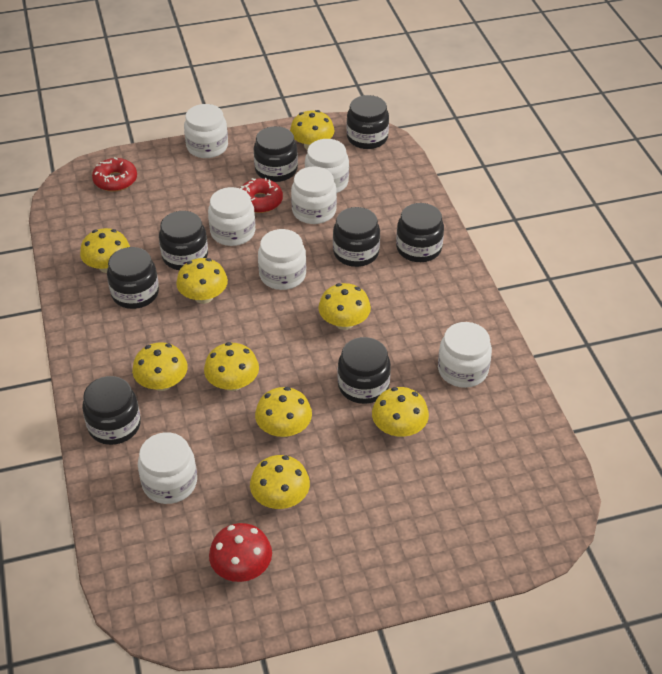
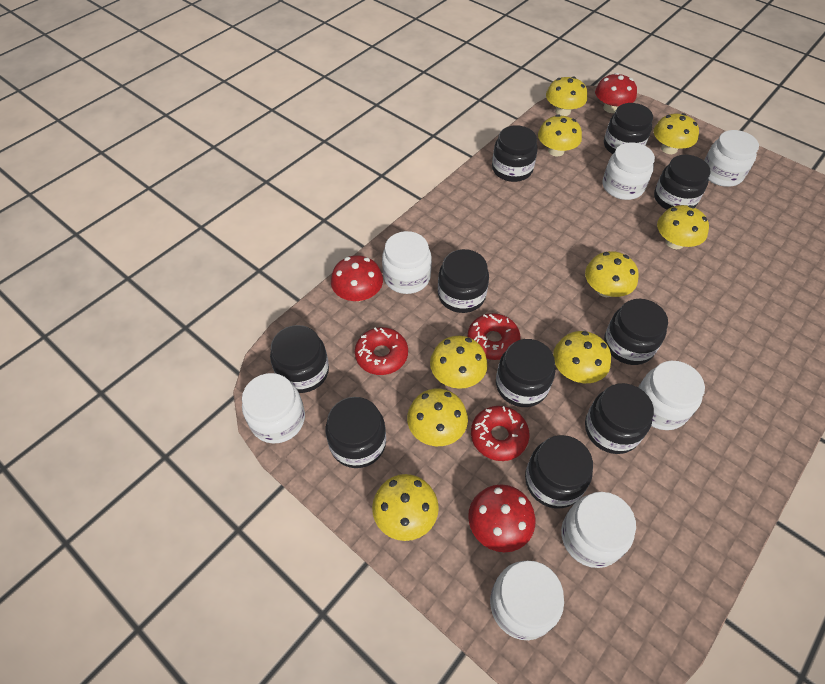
black jar: [82,376,141,445] [107,247,159,309] [159,211,208,270] [254,126,298,182] [333,207,380,267] [338,337,391,404] [346,95,389,149] [396,203,444,262] = 8 -> [270,325,329,393] [326,397,386,468] [438,249,489,313] [492,125,538,182] [496,339,555,407] [525,435,593,508] [585,383,654,454] [604,103,653,154] [604,299,668,365] [654,155,711,210] = 10
red donut: [92,157,137,191] [240,178,283,213] = 2 -> [355,327,408,375] [467,313,520,360] [471,406,529,461] = 3
red mushroom: [209,523,272,582] = 1 -> [331,255,383,301] [468,484,535,552] [595,73,637,113] = 3

